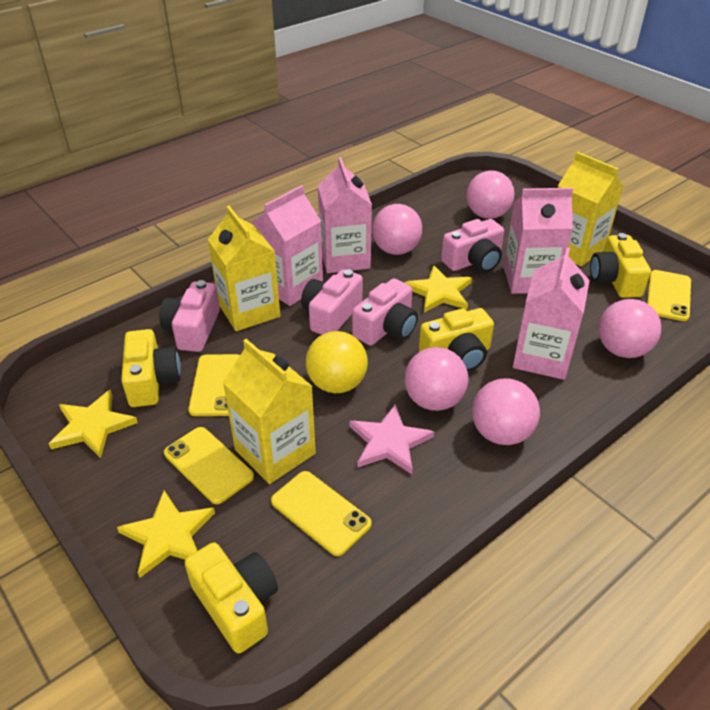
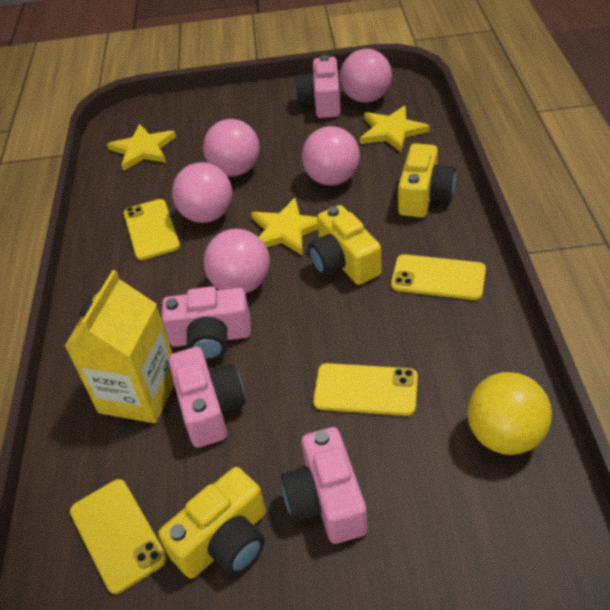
pink carton: [252,185,323,306] [317,157,372,273] [503,188,573,294] [513,247,590,380] = 4 -> none = 0
pink star: [349,404,434,474] = 1 -> none = 0
yellow camera: [121,329,181,407] [185,542,278,654] [419,308,494,371] [590,233,651,298] = 4 -> [158,467,266,579] [308,205,382,285] [398,143,456,218] = 3
yellow carton: [208,206,280,331] [223,339,316,484] [558,152,624,267] = 3 -> [65,270,174,423] = 1

